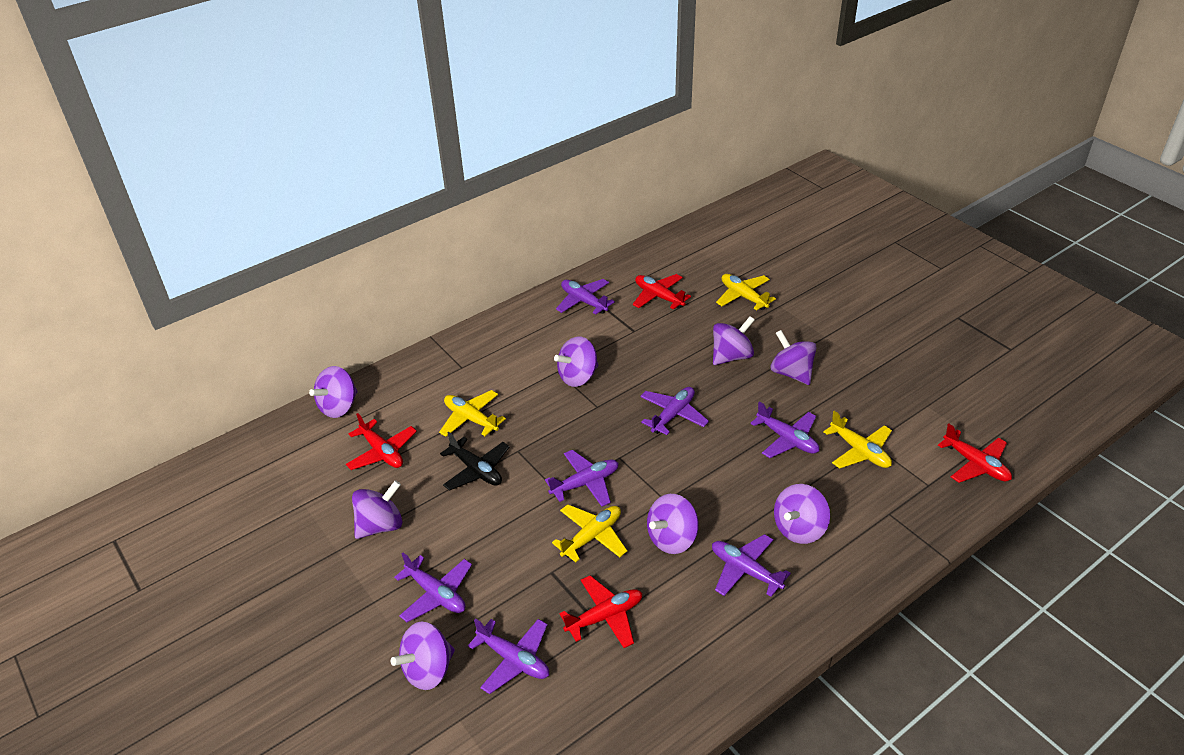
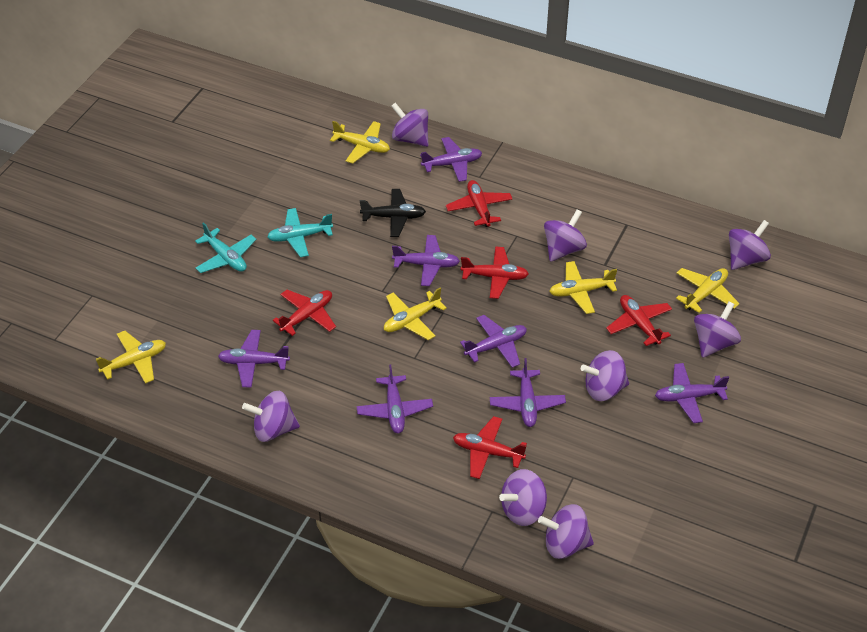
red plane: [346,413,417,470] [559,575,642,648] [633,274,691,310] [938,424,1012,483] = 4 -> [273,290,336,336] [446,180,512,227] [453,416,527,479] [461,246,529,299] [606,295,672,346] = 5
turquoise plane: none = 0 -> [195,222,256,273] [267,208,333,257] = 2
yellow plane: [439,390,506,437] [552,504,627,562] [716,274,776,310] [823,411,892,469] = 4 -> [96,331,166,384] [330,121,390,164] [384,288,447,340] [549,261,617,314] [676,268,740,313] = 5

